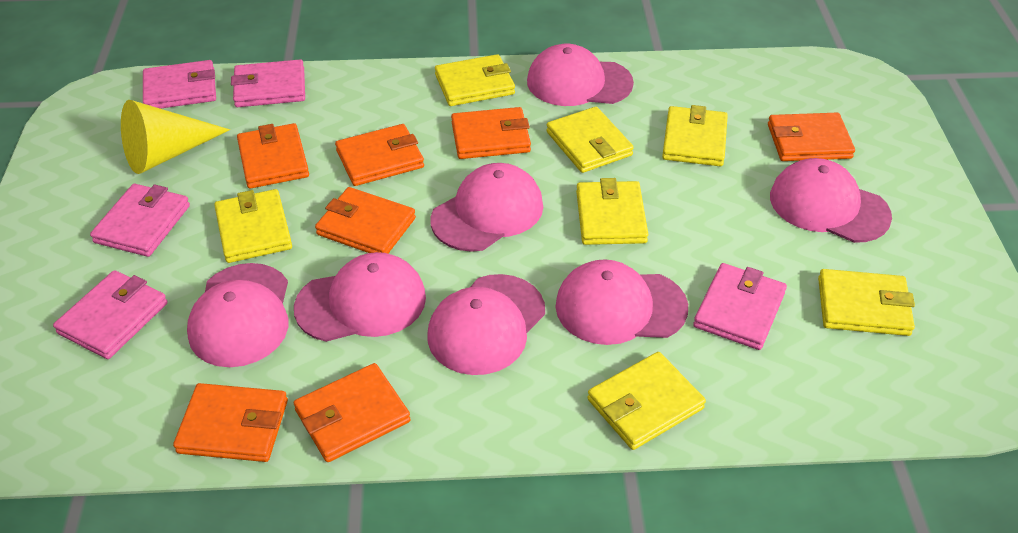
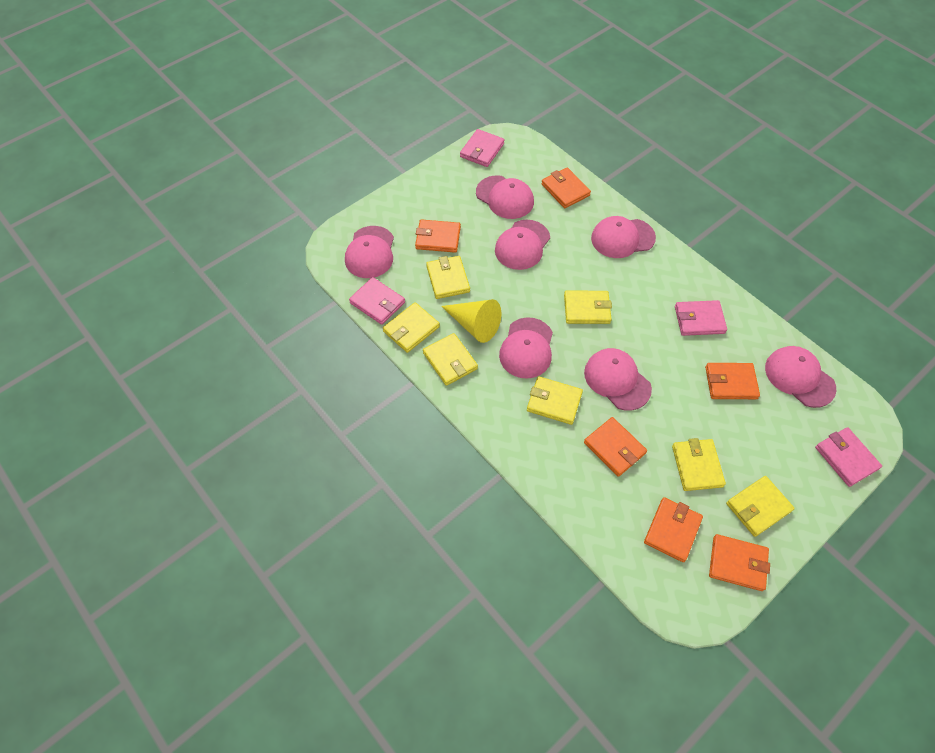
orange wallet: [173,383,288,462] [237,123,309,189] [294,363,411,462] [315,187,416,254] [335,124,424,186] [451,107,531,159] [768,113,855,161] = 7 -> [415,219,461,253] [541,167,591,208] [584,417,647,477] [644,497,703,562] [705,363,760,399] [709,534,770,591] = 6
pink wallet: [53,270,168,359] [90,184,190,257] [143,60,216,109] [231,60,305,107] [693,263,787,350] = 5 -> [349,277,405,325] [460,129,505,167] [675,300,727,336] [815,427,882,487] = 4

